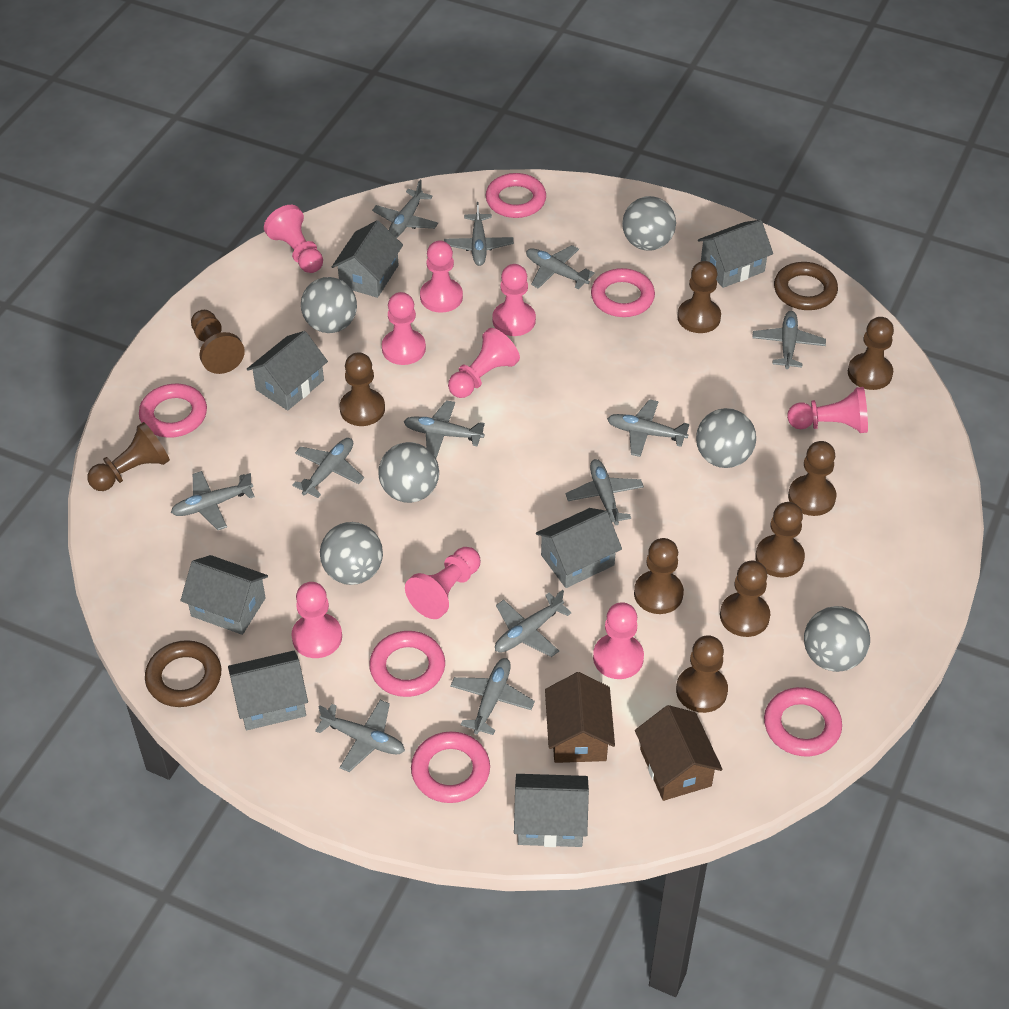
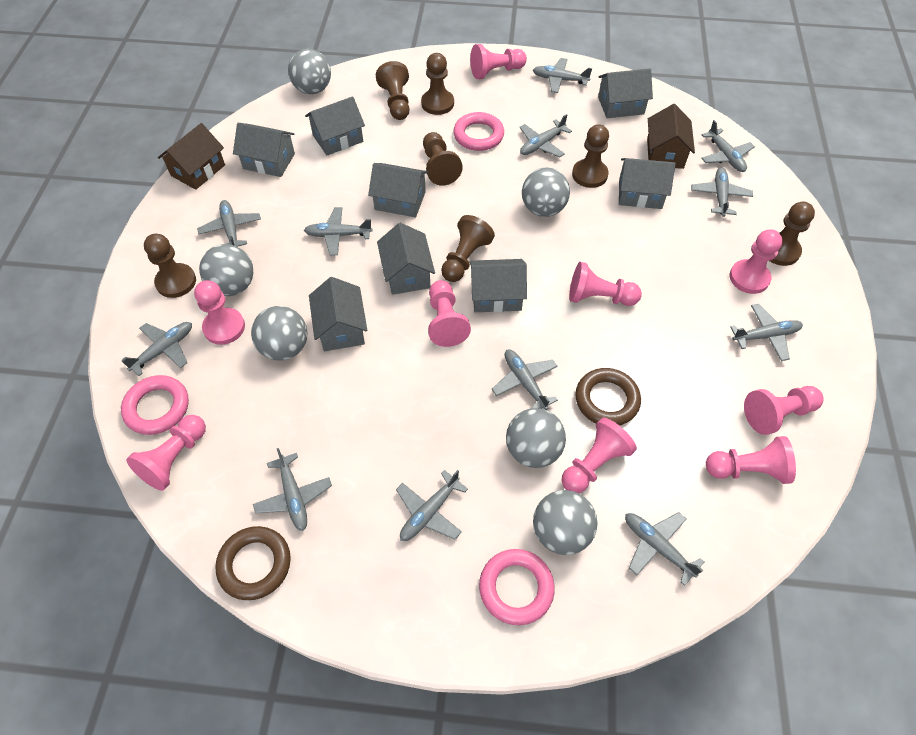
brown pawn: [87,422,170,491] [191,310,245,374] [339,352,385,426] [634,538,684,614] [676,635,728,713] [677,261,721,333] [720,561,770,637] [755,502,805,578] [788,441,836,516] [848,317,894,390] = 10 -> [144,234,196,298] [376,61,410,120] [421,53,454,115] [423,132,463,186] [441,215,495,282] [572,124,609,188] [770,202,815,266] = 7
grey house: [180,555,268,635] [228,650,308,730] [247,331,328,410] [332,220,403,298] [514,774,589,847] [536,508,622,588] [698,220,773,288] = 7 -> [233,123,295,177] [305,96,365,156] [309,277,367,351] [368,163,428,217] [377,223,435,295] [469,259,527,312] [598,68,653,118] [619,158,675,209] = 8
pink ring: [139,384,207,438] [369,631,445,697] [411,731,490,803] [486,173,546,218] [591,268,655,317] [764,687,842,756] = 6 -> [121,375,189,435] [453,112,504,151] [479,549,555,625] = 3

